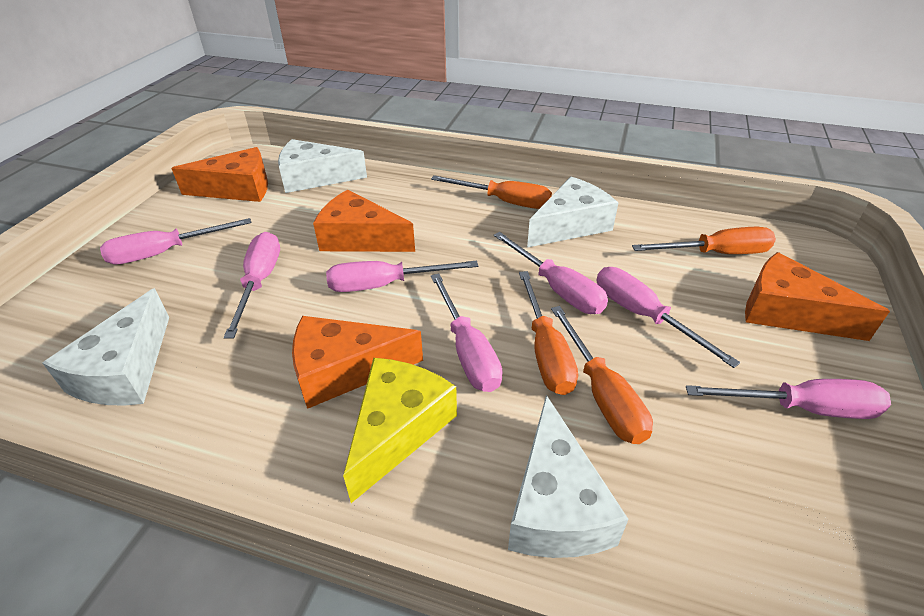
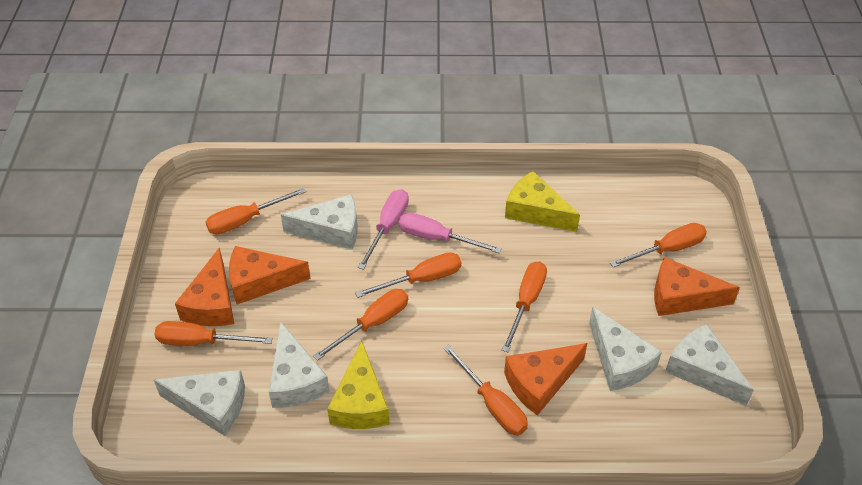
orange screwdriver: [431,175,552,209] [519,271,578,395] [551,306,653,444] [632,227,776,254] = 4 -> [155,321,273,346] [206,188,306,234] [313,289,408,361] [355,252,461,298] [443,345,528,436] [502,262,547,352] [610,223,707,267] = 7
pink screwdriver: [100,218,251,265] [224,232,280,339] [326,261,478,292] [431,274,503,392] [494,232,608,314] [596,267,741,368] [686,379,891,419] = 7 -> [358,189,409,270] [399,212,502,254] = 2
white cheese: [43,288,169,406] [278,139,367,193] [508,395,628,558] [527,177,618,248] = 4 -> [154,370,245,436] [269,321,330,408] [281,194,357,250] [589,307,662,391] [665,324,754,406] = 5
yellow cheese: [343,358,457,503] = 1 -> [327,341,389,429] [505,171,580,232] = 2

